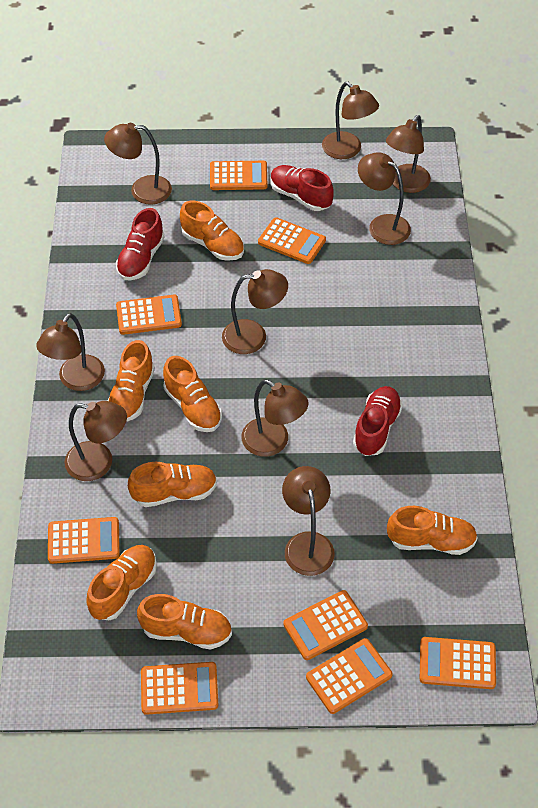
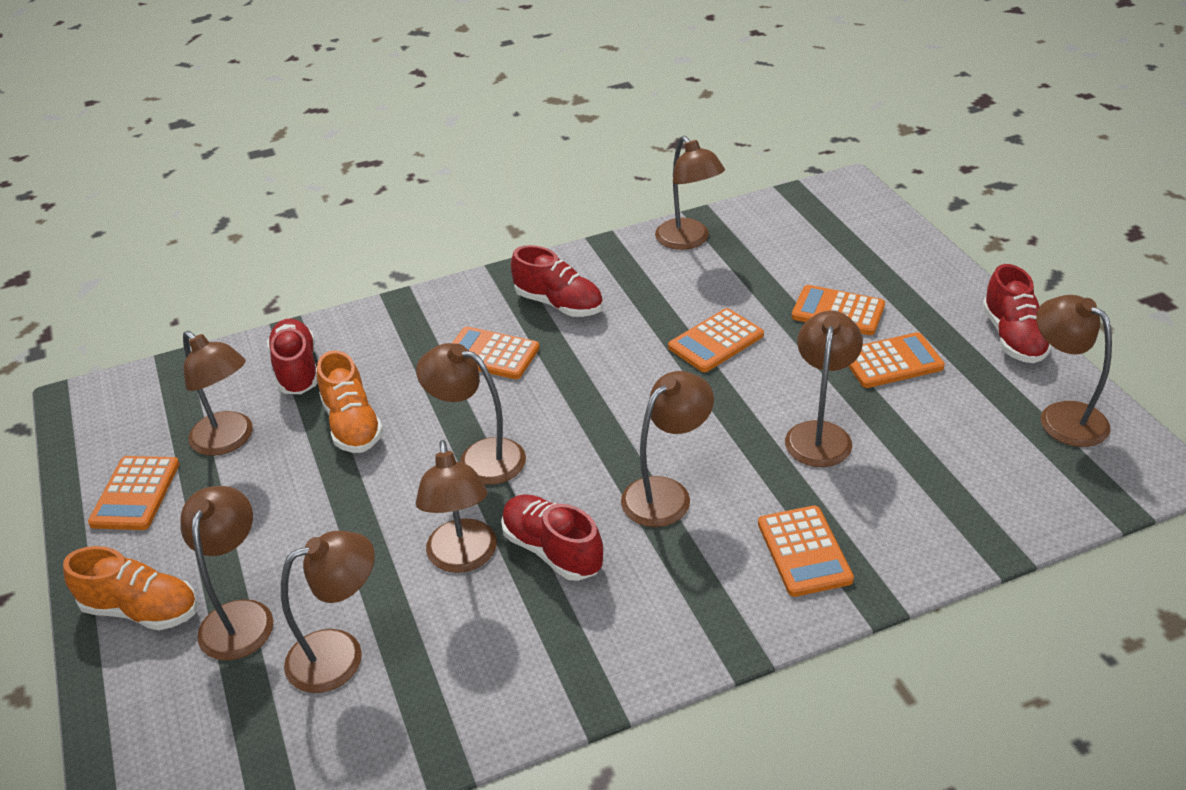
orange calculator: [48,517,120,564] [116,295,182,335] [141,662,218,715] [210,161,267,190] [258,217,326,264] [283,590,368,660] [306,638,393,714] [420,637,496,689] = 8 -> [88,456,180,530] [452,326,540,379] [668,308,764,372] [758,505,854,597] [792,285,885,335] [848,332,945,388] = 6
orange shoe: [86,545,157,620] [108,340,155,422] [128,462,217,507] [137,594,232,650] [163,356,222,432] [180,200,244,261] [387,506,478,555] = 7 -> [63,546,198,630] [317,350,383,453] = 2
red shoe: [116,208,165,280] [271,165,334,211] [353,386,403,456] = 3 -> [267,319,318,394] [501,494,603,581] [511,245,603,317] [982,264,1052,363] = 4

